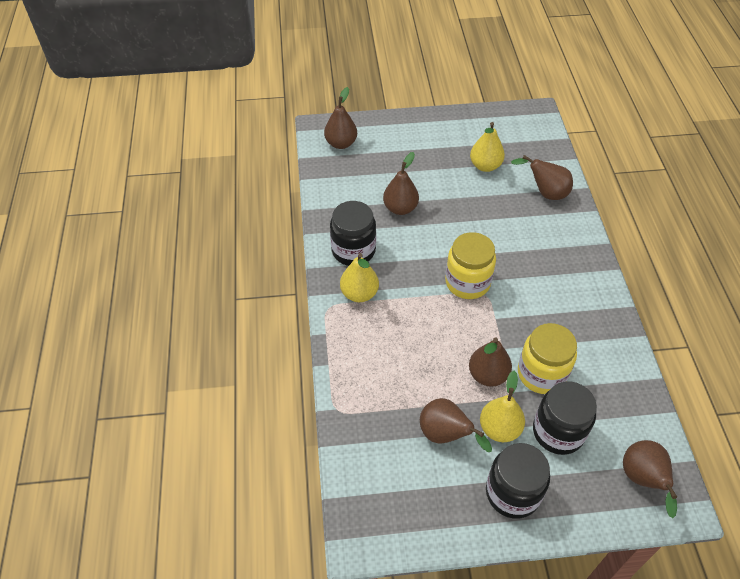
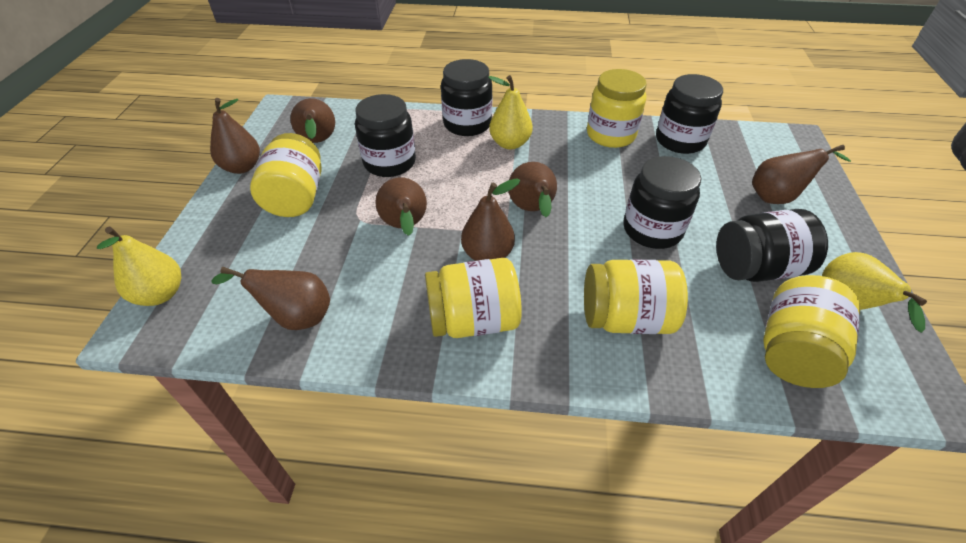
black jar: [330,201,376,266] [486,443,550,519] [533,381,597,455] = 3 -> [355,94,416,177] [441,59,492,136] [623,156,701,249] [656,74,723,154] [716,209,828,282] = 5
brown pear: [324,87,357,149] [383,152,419,215] [420,398,492,452] [469,337,512,387] [511,155,573,200] [623,440,677,518] = 6 -> [210,98,260,174] [211,267,330,330] [290,98,335,143] [375,177,427,236] [461,178,520,261] [508,162,557,217] [752,145,851,204] = 7
yellow jar: [445,232,496,299] [518,323,577,394] = 2 -> [250,133,321,217] [425,258,522,338] [584,259,688,334] [587,69,647,148] [763,275,860,388] = 5

